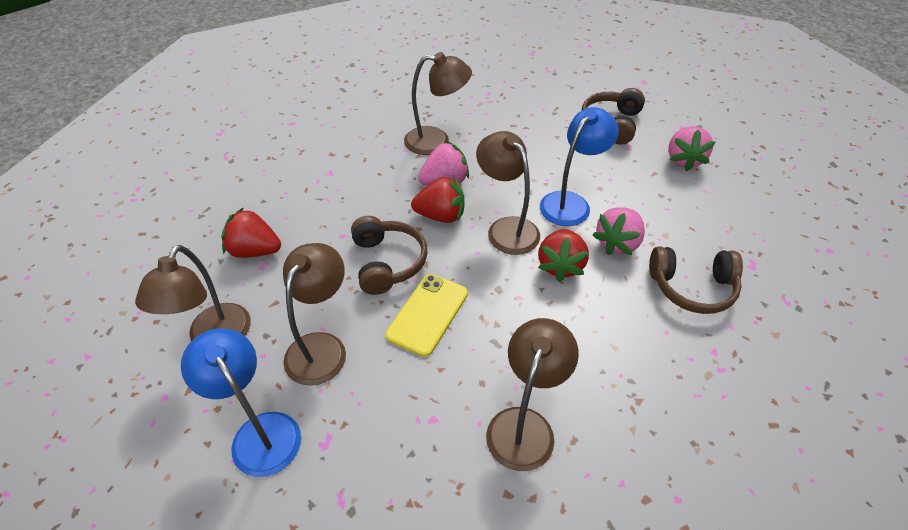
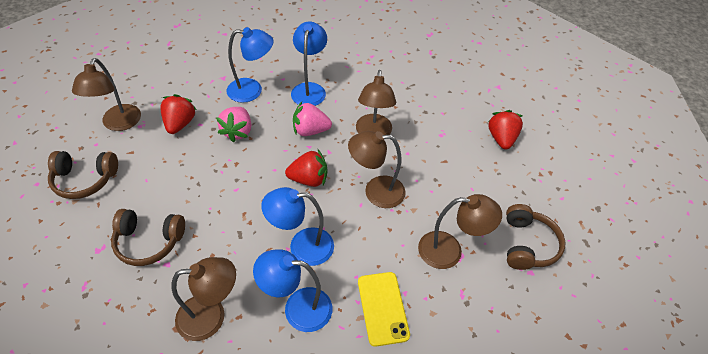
blue lamp: [181,328,301,477] [540,107,619,226] = 2 -> [227,27,274,103] [253,249,332,332] [261,187,334,266] [291,22,327,106] = 4
pink strawberry: [418,141,469,185] [593,207,645,255] [668,126,715,172] = 3 -> [216,107,251,143] [293,102,332,136] = 2

